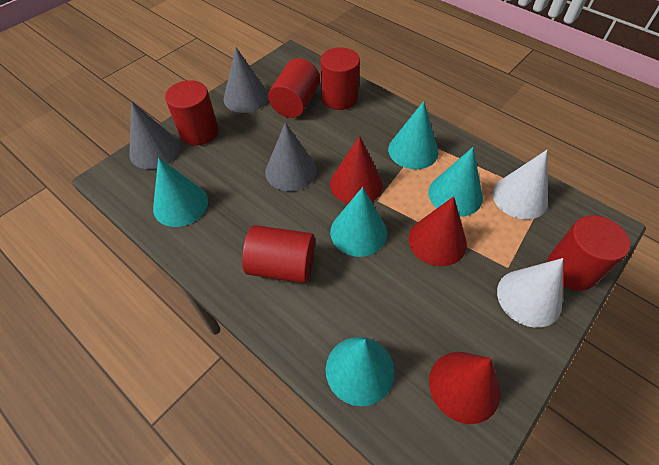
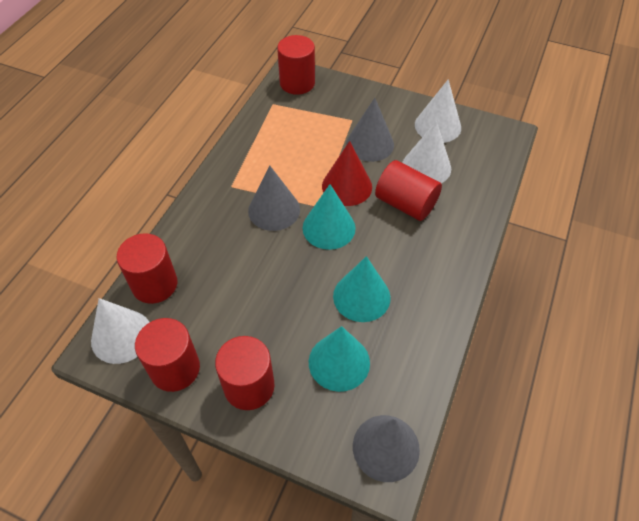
red cone: [330,136,383,204] [408,196,467,266] [429,352,501,424] = 3 -> [322,141,372,206] = 1
turquoise cone: [153,157,208,227] [326,337,395,406] [330,187,387,257] [388,101,438,169] [428,147,483,217] = 5 -> [303,184,356,250] [309,326,370,392] [333,256,391,322] = 3
white cone: [492,150,548,219] [497,258,563,328] = 2 -> [91,298,150,364] [402,121,451,183] [415,79,461,143] = 3

